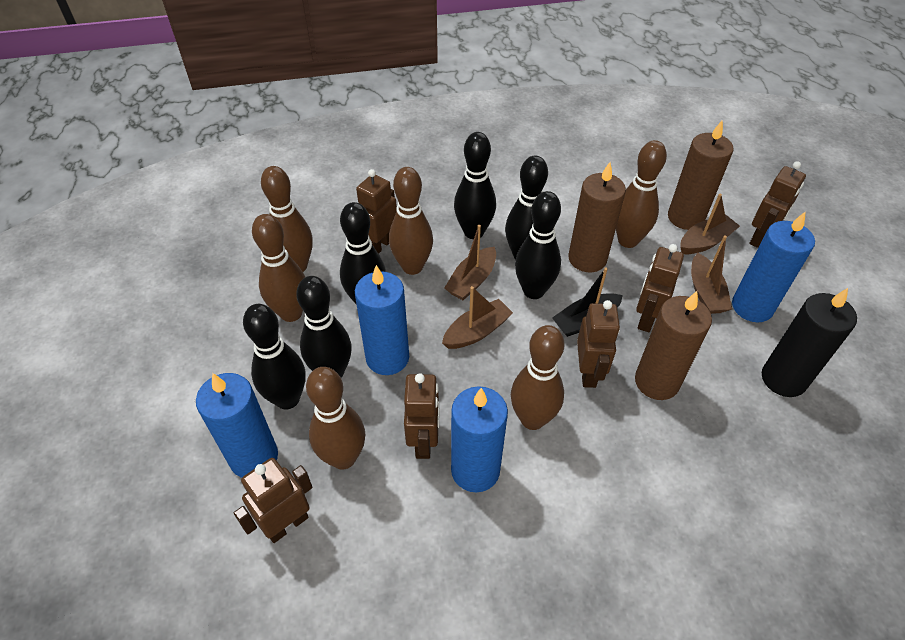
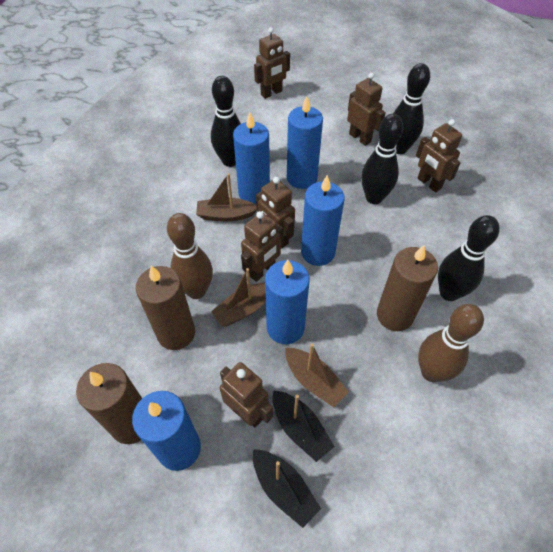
black boat: [552,268,623,337] = 1 -> [253,449,321,528] [273,390,335,462] = 2
black bowling pin: [243,304,305,410] [296,276,352,378] [340,202,386,304] [454,132,496,239] [505,155,548,260] [515,191,561,299] = 6 -> [211,76,241,167] [361,114,403,204] [393,63,430,154] [438,215,500,301] = 4
black candle: [762,288,857,397] = 1 -> none = 0
blue candle: [196,373,278,478] [355,265,409,375] [451,386,508,493] [732,212,815,322] = 4 -> [132,391,201,471] [233,112,270,204] [265,260,310,344] [287,96,323,189] [301,175,345,266] = 5
brown boat: [442,286,513,349] [444,225,496,300] [680,194,740,254] [691,235,732,314] = 4 -> [196,173,257,221] [211,268,266,327] [285,344,349,407] = 3
brown bowling pin: [252,214,305,322] [261,166,313,272] [306,367,365,470] [389,167,433,275] [511,325,565,430] [616,140,667,248] = 6 -> [167,213,213,299] [418,304,484,382] = 2

